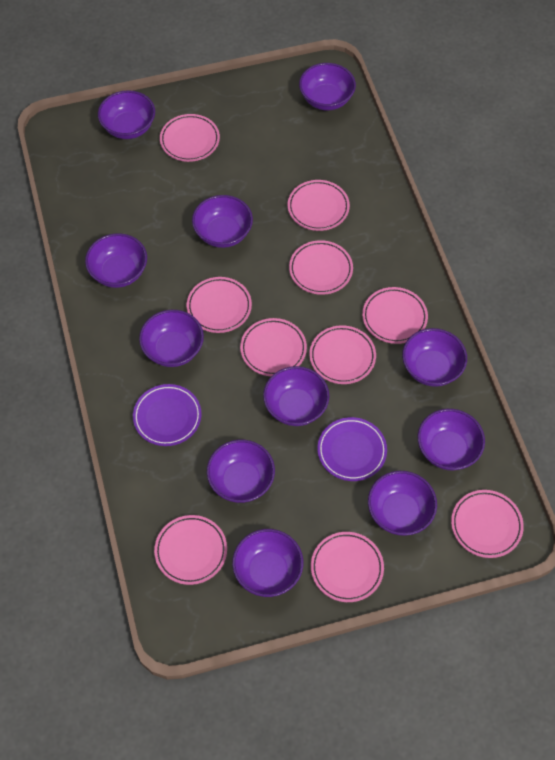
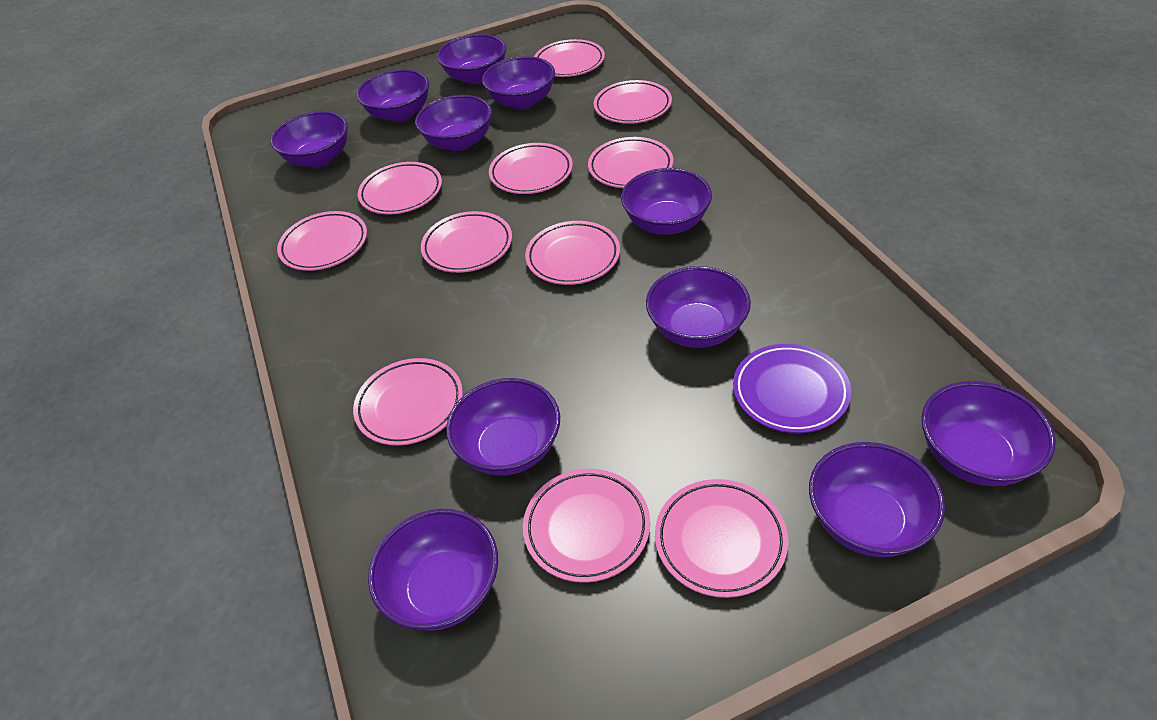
pink plate: [154,515,227,585] [160,114,220,162] [187,277,252,333] [240,318,307,376] [288,180,350,231] [289,240,353,295] [309,325,376,384] [311,532,384,602] [362,287,428,344] [451,490,524,558] = 10 -> [277,211,367,271] [353,358,463,446] [358,162,442,215] [421,211,512,273] [489,143,573,194] [523,469,650,583] [525,221,620,285] [534,39,605,77] [588,137,674,188] [594,80,672,124] [655,479,788,598] = 11
purple plate: [133,384,201,446] [317,417,387,481] = 2 -> [733,344,851,434] = 1

